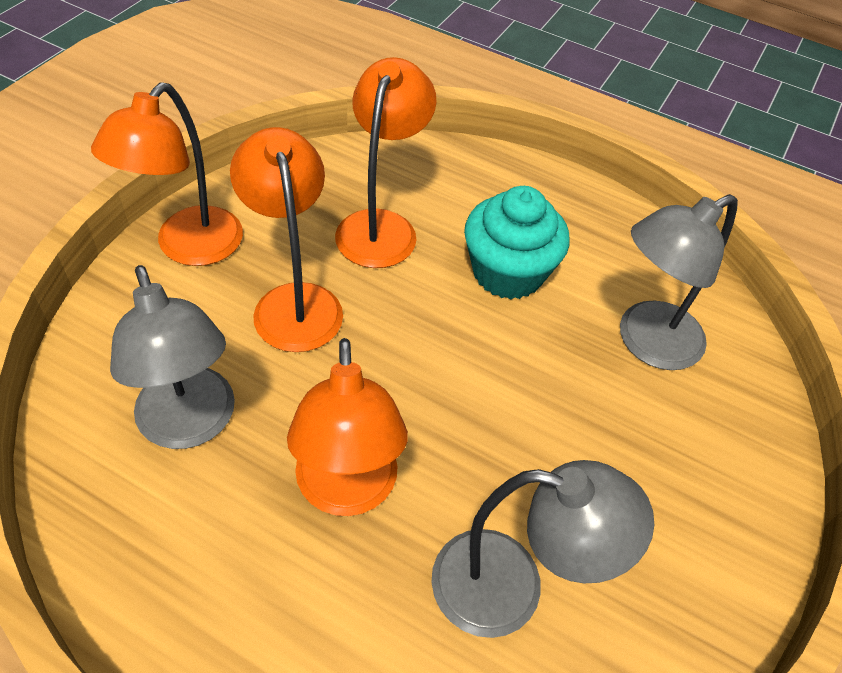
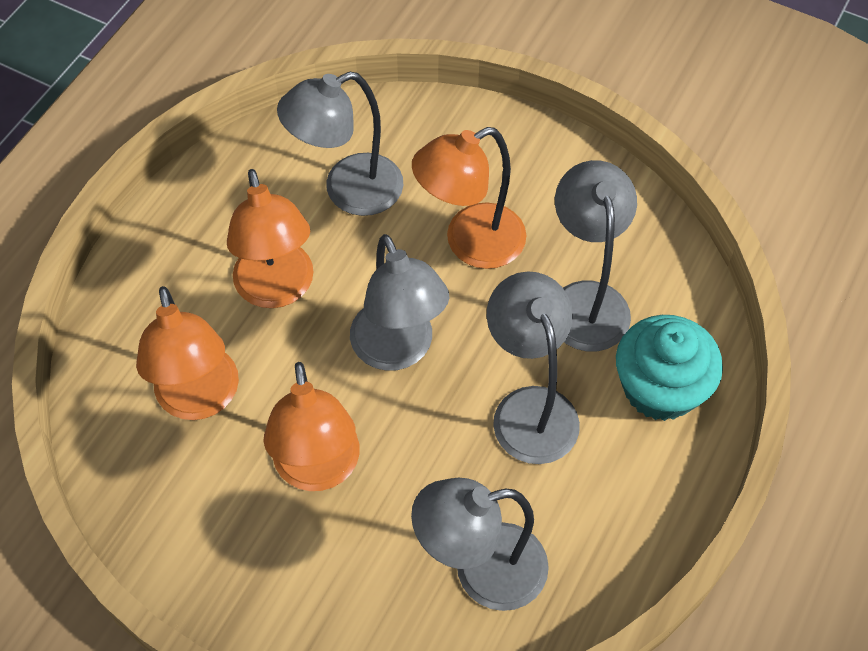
grey lamp: [110,265,235,449] [431,460,654,638] [620,194,738,370] = 3 -> [277,72,403,216] [350,234,449,371] [411,478,549,611] [487,271,580,464] [555,160,637,352] = 5

